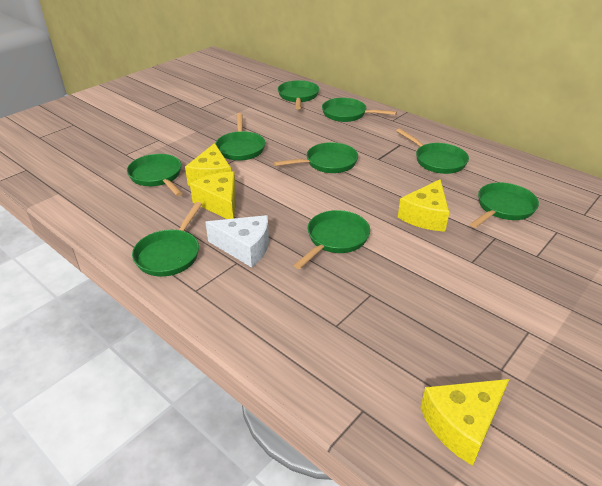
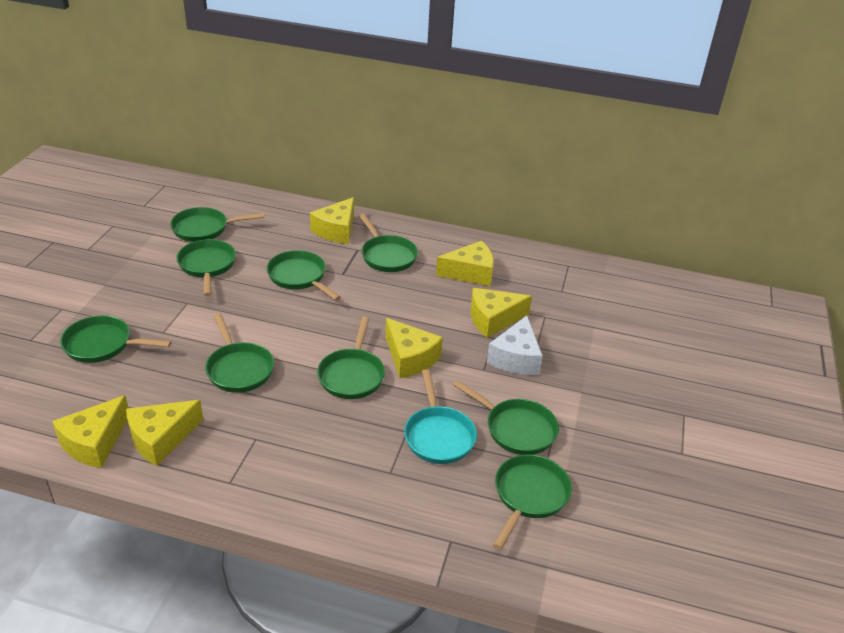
turquoise pan: none = 0 -> [404,369,477,464] = 1
yellow cheese: [185,143,231,186] [190,171,236,219] [398,179,449,232] [420,379,509,466] = 4 -> [52,395,128,468] [126,400,203,466] [310,197,354,244] [385,318,443,378] [436,241,494,286] [470,288,532,338] = 6

